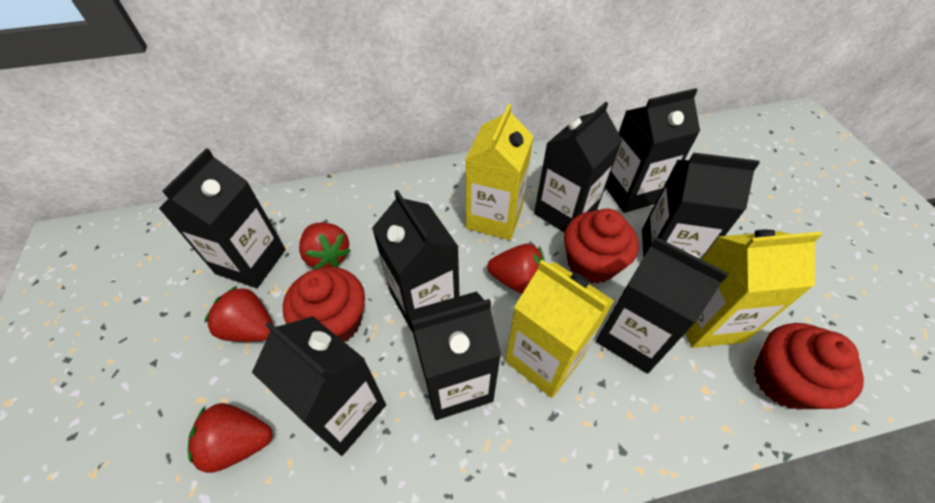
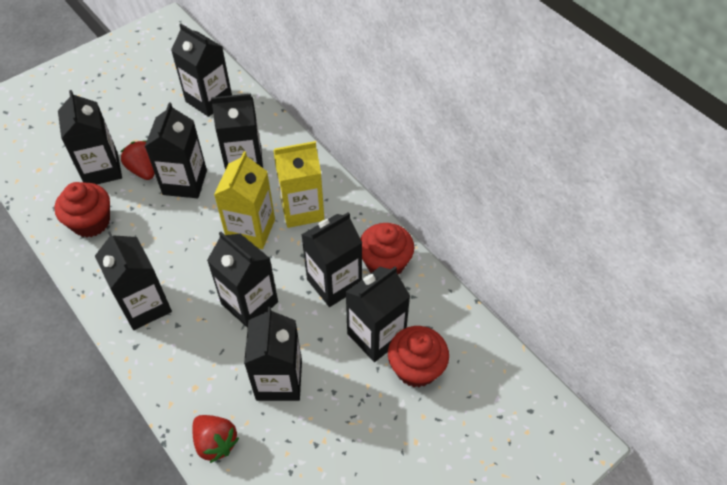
black carton: [159,148,286,288] [252,316,386,456] [372,190,459,332] [408,292,501,420] [534,102,623,232] [596,237,729,374] [605,88,700,213] [642,152,760,259] = 8 -> [58,90,122,184] [95,231,172,330] [145,103,207,198] [171,24,232,117] [207,231,278,328] [211,93,263,170] [244,307,302,401] [301,212,362,307] [346,266,410,362] = 9
red strawberry: [188,403,273,473] [204,286,273,342] [299,222,351,269] [487,244,545,294] = 4 -> [120,140,155,180] [192,415,239,463] = 2
yellow carton: [465,104,534,240] [505,260,614,398] [685,230,822,348] = 3 -> [214,151,275,249] [273,141,324,228] = 2

